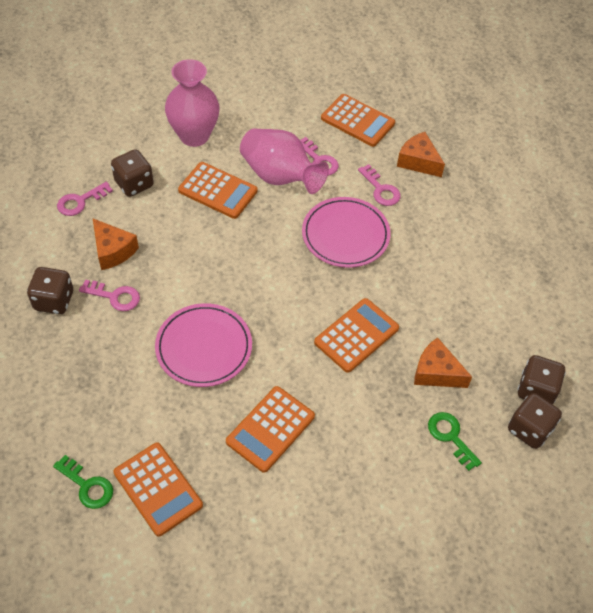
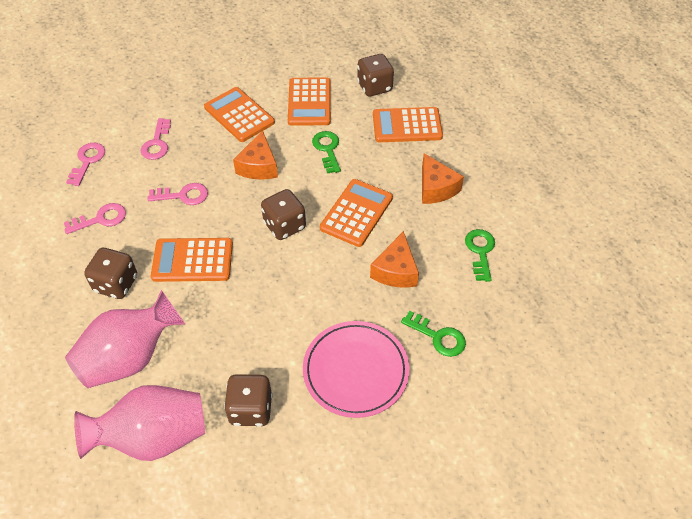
green key: [53,455,113,509] [428,412,482,471] = 2 -> [312,131,341,173] [401,311,466,357] [465,229,495,282] = 3
pink plate: [155,303,252,387] [302,197,391,268] = 2 -> [303,321,409,418] = 1

